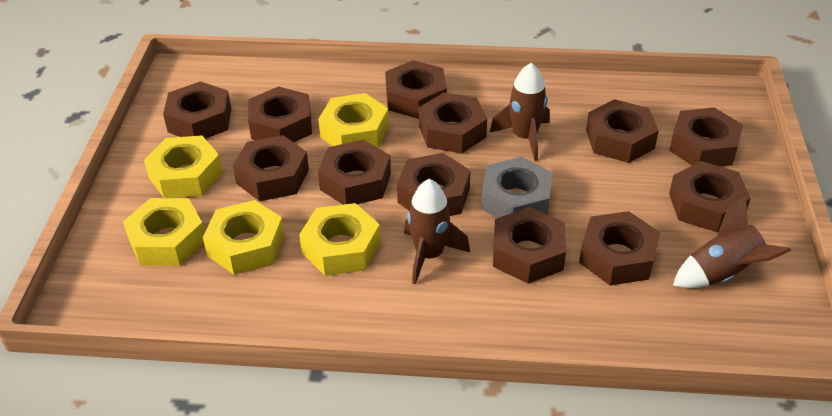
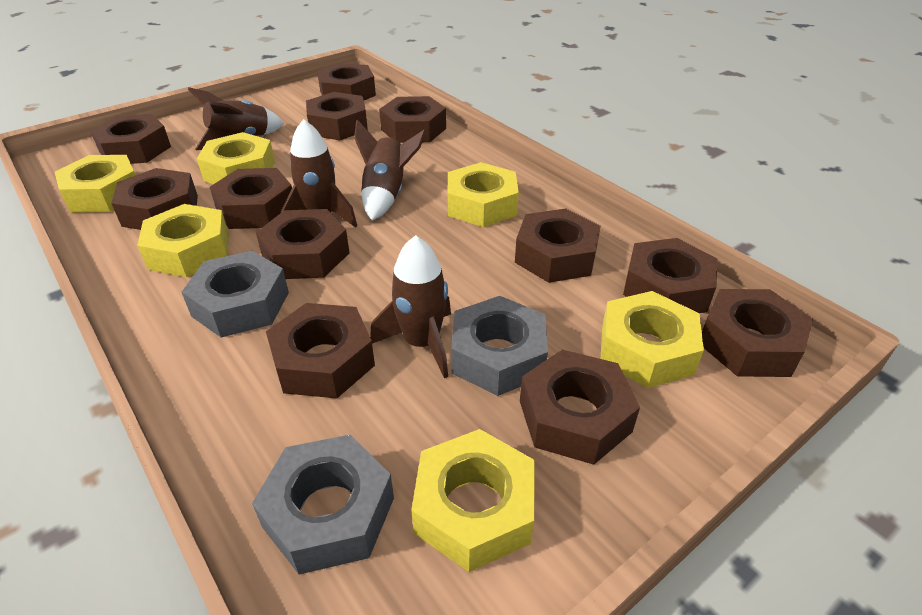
brown rocket: [404,179,470,284] [490,63,550,161] [673,195,791,288] = 3 -> [188,87,284,150] [281,119,357,228] [354,119,426,221] [370,235,451,378] = 4
grey nut: [481,157,553,218] = 1 -> [182,251,289,338] [252,434,394,575] [451,296,548,396] = 3
yellow nut: [123,198,205,266] [144,136,223,198] [203,200,285,275] [299,203,381,276] [318,93,389,148] = 5 -> [55,155,135,213] [137,204,229,277] [197,132,275,184] [411,429,535,572] [448,162,519,227] [601,291,704,388] = 6

